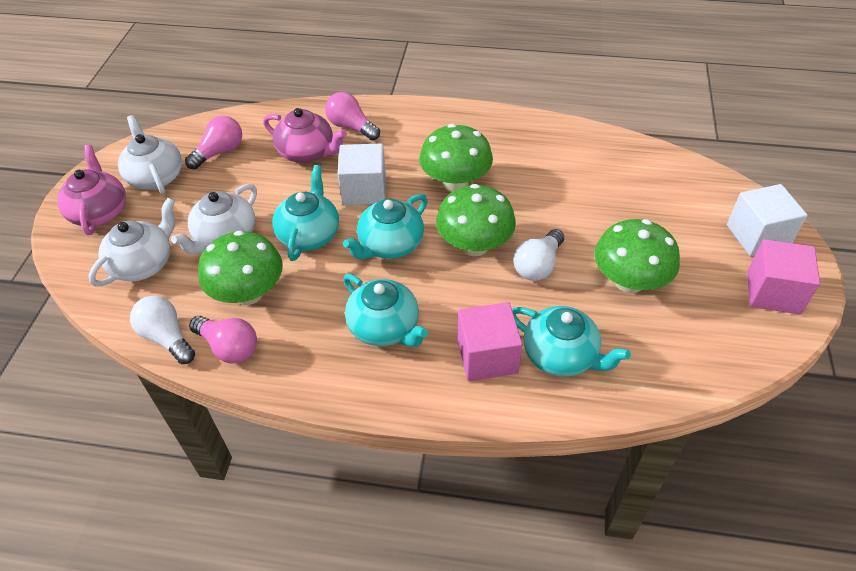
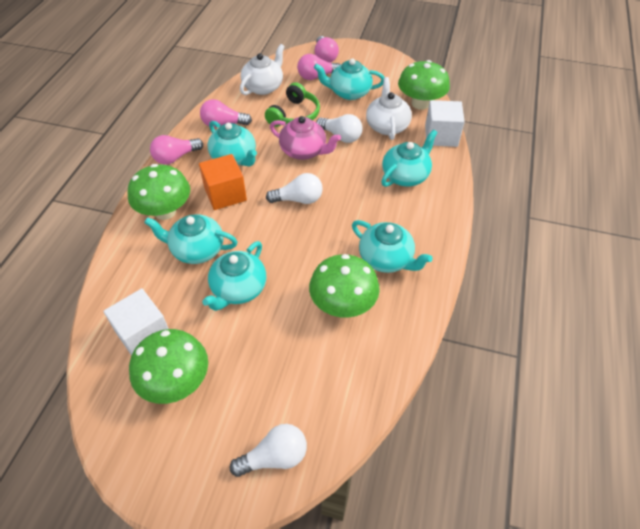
green headphones: none = 0 -> [265,82,320,127] = 1
orange cube: none = 0 -> [199,154,247,210] = 1
pink cube: [458,302,522,381] [747,239,820,315] = 2 -> none = 0
pink light bulb: [185,116,242,169] [189,316,257,363] [325,92,380,141] = 3 -> [150,135,203,165] [200,99,252,128] [297,54,341,80] [315,36,339,63] = 4
pink teapot: [57,145,126,235] [263,108,347,163] = 2 -> [270,116,341,160] = 1
turquoise teapot: [272,165,339,261] [343,194,428,259] [343,274,428,347] [512,306,631,377] = 4 -> [144,214,237,264] [202,241,266,311] [208,121,257,167] [314,58,384,100] [352,220,433,273] [381,129,438,187] = 6
white light bulb: [130,296,195,364] [513,229,564,281] = 2 -> [230,424,307,477] [266,173,323,204] [316,114,363,143] = 3
white teapot: [88,198,175,286] [118,115,182,194] [171,184,257,254] = 3 -> [240,44,285,95] [366,77,412,140] = 2

